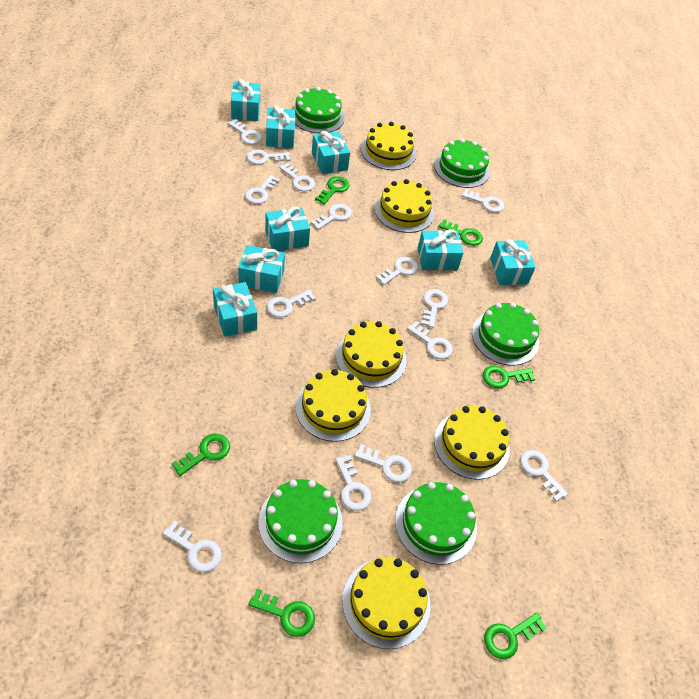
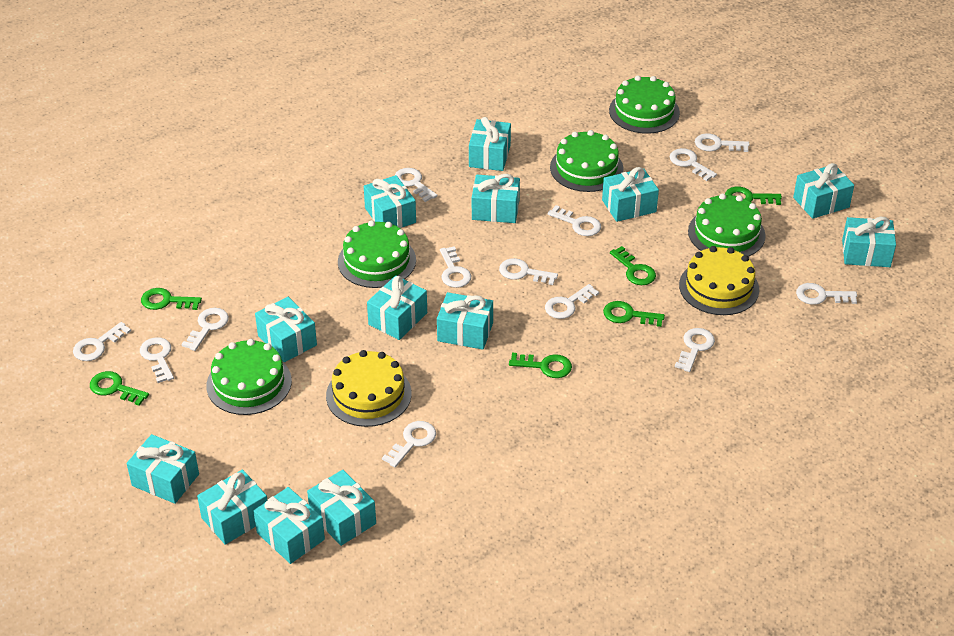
turquoise gift: [213,282,257,337] [231,79,260,121] [238,245,285,293] [265,207,310,251] [266,105,295,148] [312,131,350,174] [418,229,463,270] [490,239,536,285] = 8 -> [127,434,199,504] [197,470,267,545] [253,487,325,564] [255,297,317,362] [307,470,376,546] [364,175,416,228] [367,276,427,340] [437,292,493,350] [469,117,511,171] [472,174,520,223] [602,167,659,222] [793,163,854,219] [842,217,896,267] = 13
white key: [163,521,222,572] [228,119,262,145] [245,175,280,204] [247,149,291,165] [267,289,316,318] [279,163,315,191] [310,204,352,230] [335,455,372,511] [355,444,412,482] [375,257,418,285] [407,321,453,359] [421,289,448,328] [461,189,504,212] [520,450,568,501] = 14 -> [73,322,131,361] [140,337,174,383] [182,308,229,351] [382,421,436,467] [394,168,437,202] [440,246,471,288] [499,258,558,285] [545,284,599,319] [548,205,601,236] [670,148,717,181] [675,328,715,372] [695,133,749,152] [796,283,857,305] = 13
yellow cake: [296,369,371,442] [336,321,407,388] [342,557,430,649] [361,122,416,170] [375,179,434,233] [434,406,510,480] = 6 -> [326,350,412,427] [679,246,759,315] = 2

